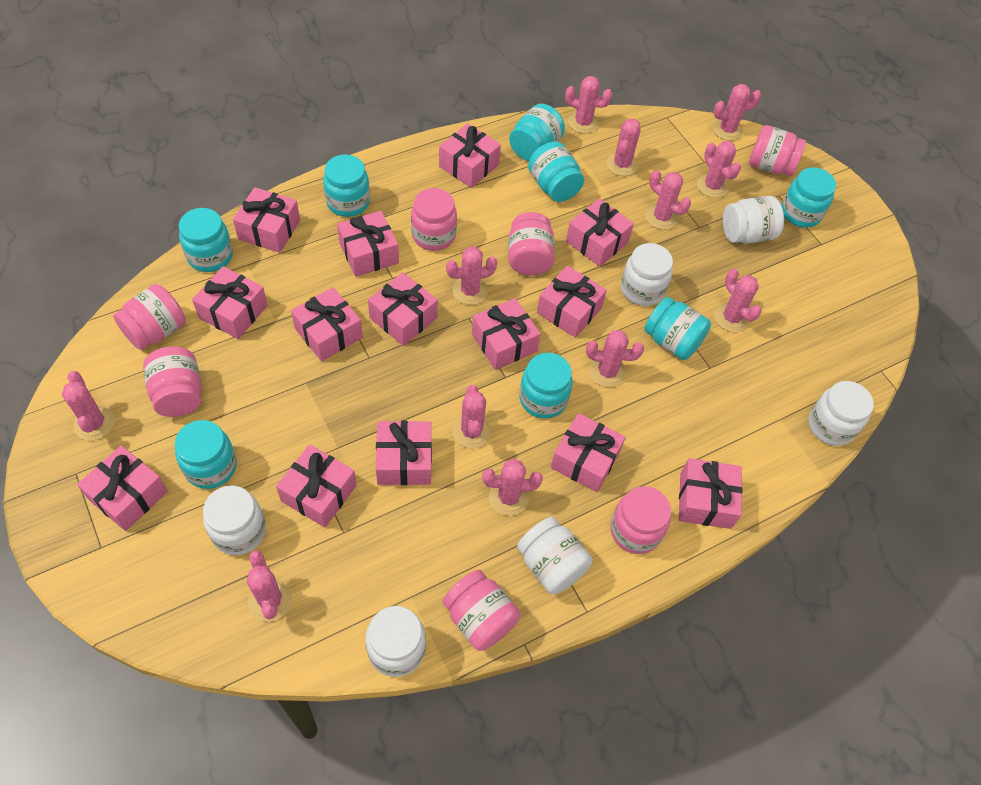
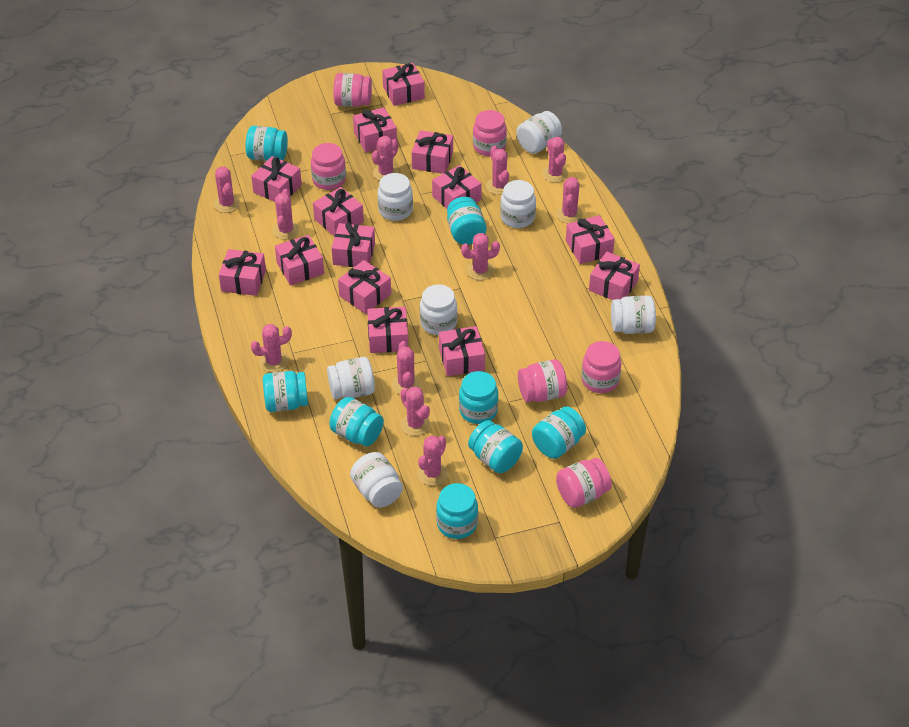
pink cactus: [62,371,115,441] [247,550,292,622] [446,246,497,305] [452,385,491,448] [482,459,543,516] [565,76,613,134] [586,330,644,387] [606,119,641,176] [646,170,691,230] [697,141,741,198] [713,84,761,141] [715,269,762,332] = 12 -> [214,167,240,213] [251,324,292,372] [273,189,299,240] [372,136,399,181] [392,341,421,394] [400,386,431,436] [417,436,448,486] [461,233,500,280] [486,146,510,195] [542,137,568,183] [556,177,583,223] = 11
pink jar: [113,284,186,350] [143,346,201,417] [411,188,457,251] [443,570,520,651] [508,212,555,276] [610,486,671,554] [749,125,806,176] = 7 -> [311,143,346,190] [333,73,372,107] [473,110,507,156] [518,359,567,402] [556,458,612,508] [582,341,621,393] = 6
white jar: [203,486,266,555] [366,606,426,677] [517,517,592,594] [621,243,673,306] [723,196,784,244] [809,381,874,446] = 6 -> [327,357,375,399] [350,452,403,508] [378,173,413,221] [420,284,457,335] [500,180,536,228] [517,111,562,154] [611,296,656,334] = 7

